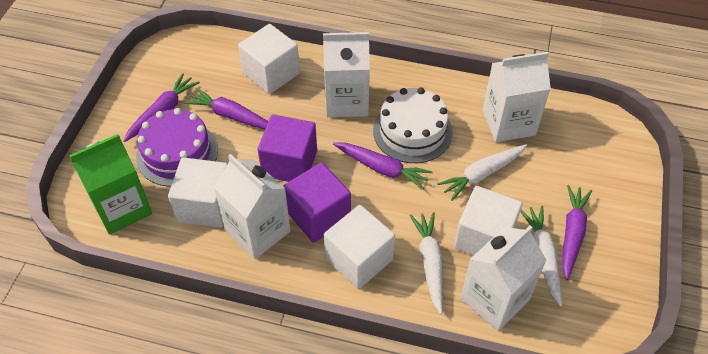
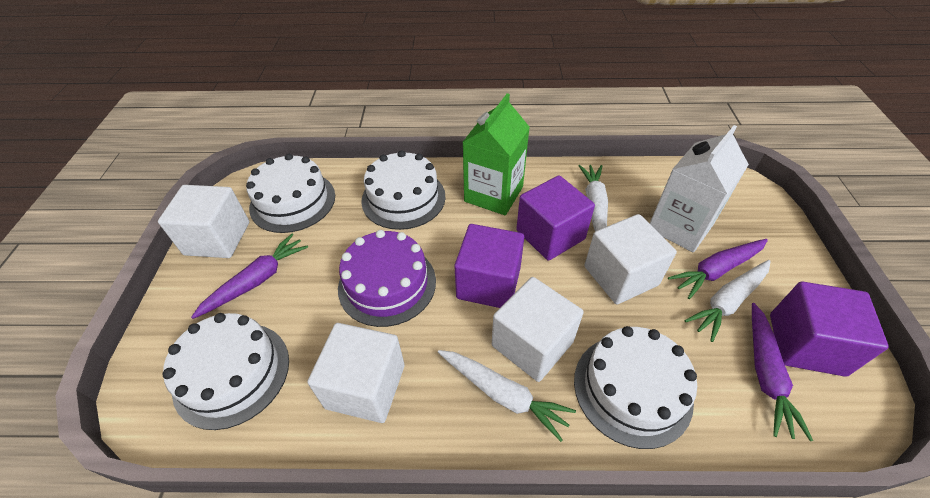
purple carrot: [124,73,200,142] [184,88,268,129] [333,143,433,190] [562,185,592,280] = 4 -> [191,234,308,319] [668,239,768,299] [752,303,813,441] = 3
purple cube: [258,115,317,182] [283,162,351,243] = 2 -> [454,224,524,308] [516,175,595,261] [770,281,889,377] = 3
white cake: [373,88,453,163] = 1 -> [162,313,289,430] [246,154,335,233] [361,150,446,230] [574,326,697,449] = 4
white carton: [214,154,291,259] [323,32,370,117] [461,225,546,331] [483,52,551,142] = 4 -> [649,125,749,253] = 1

